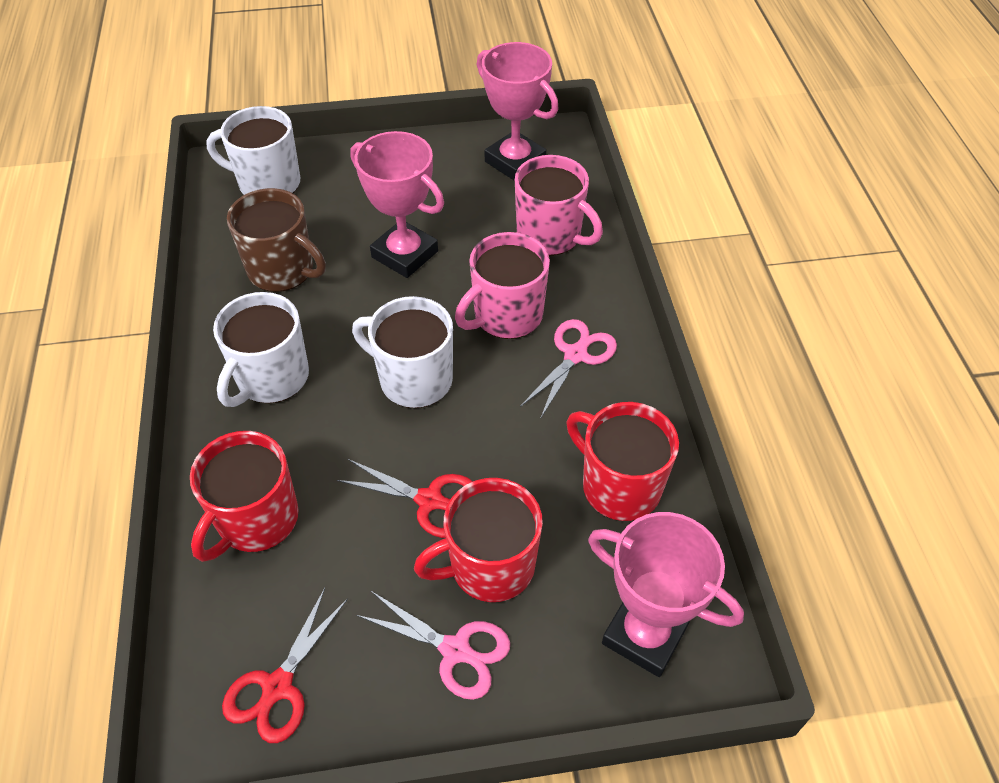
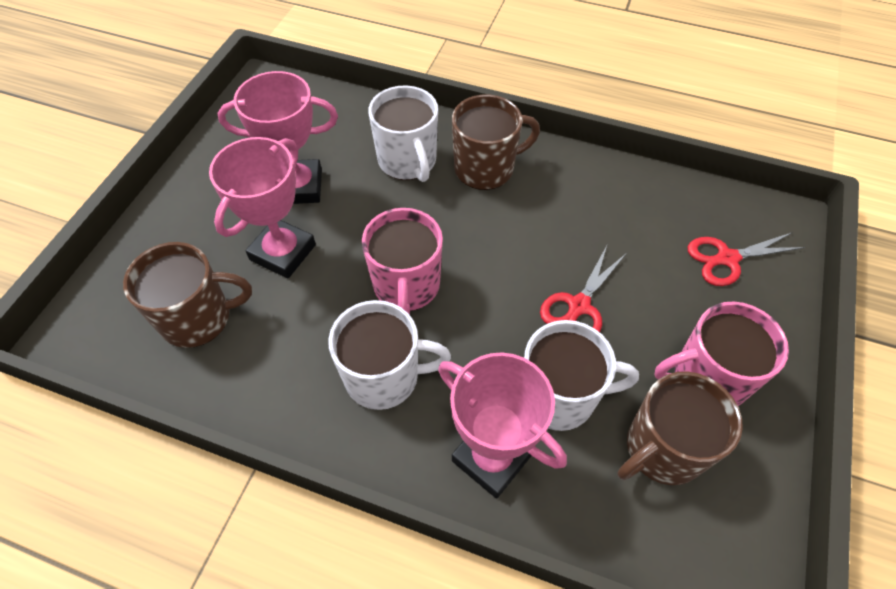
brown mug: [227,188,326,292] = 1 -> [123,242,252,348] [452,95,540,190] [618,372,743,485] = 3
pink scissors: [356,591,510,700] [520,319,617,419] = 2 -> none = 0
red mug: [190,431,299,562] [414,478,543,602] [566,402,679,521] = 3 -> none = 0

